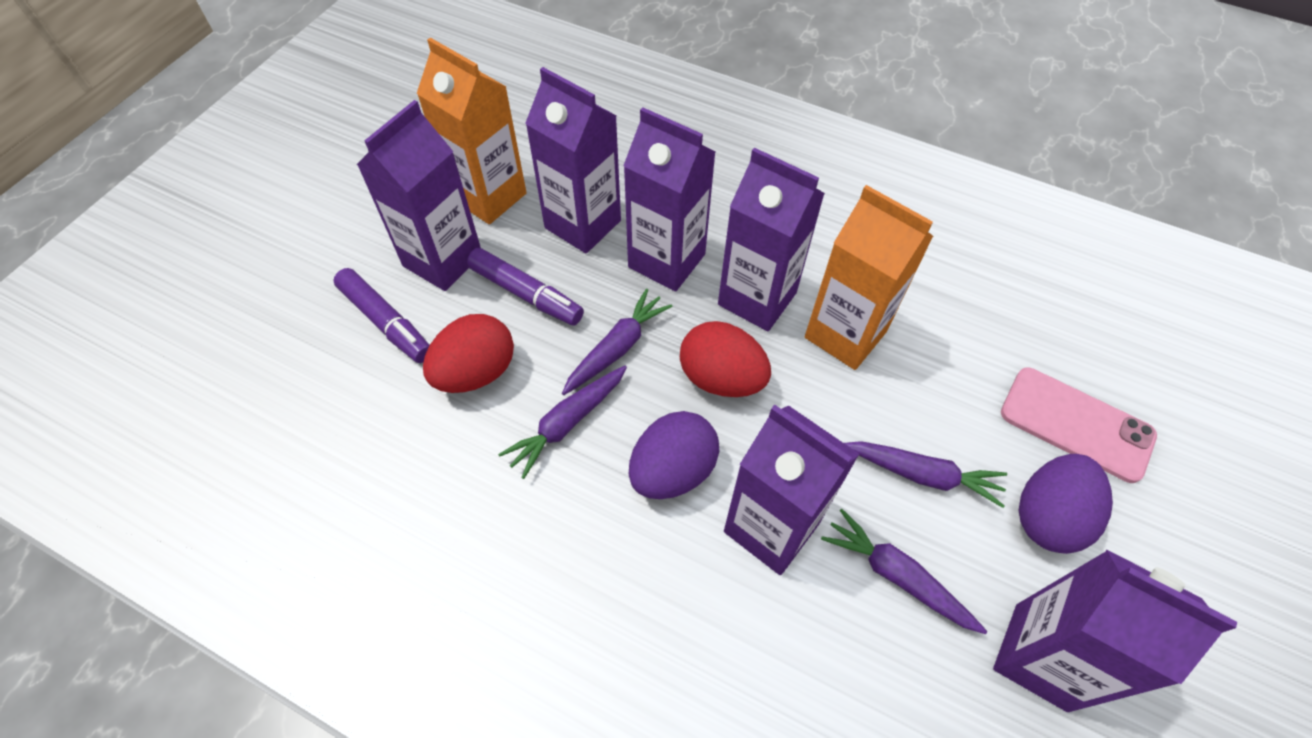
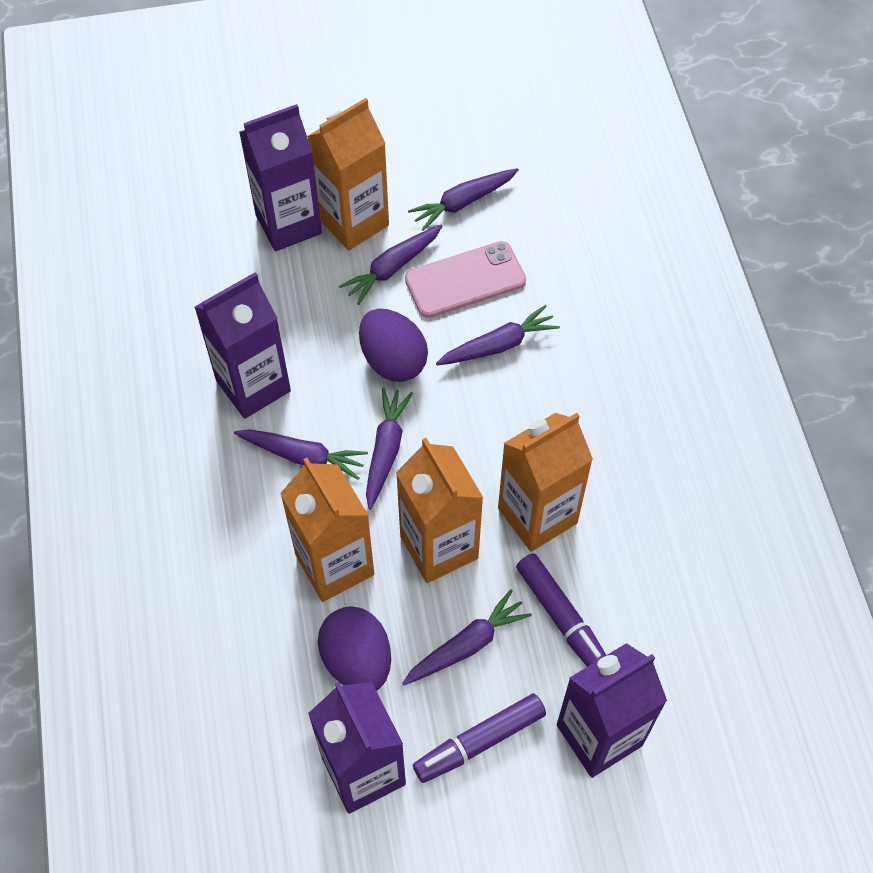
orange carton: [417,38,527,224] [805,185,933,370] = 2 -> [280,457,374,602] [307,98,389,251] [396,438,483,583] [498,413,593,552] = 4
purple carrot: [498,366,627,479] [562,288,673,395] [821,509,987,634] [844,441,1007,508] = 4 -> [234,429,368,480] [339,225,442,305] [366,388,413,510] [402,590,532,685] [408,168,519,231] [436,305,560,365] = 6
purple carton: [357,100,481,291] [525,67,621,253] [623,107,716,291] [718,148,825,331] [724,405,859,575] [993,549,1237,712] = 6 -> [194,272,291,419] [239,104,322,251] [308,682,406,814] [557,643,667,778] = 4
red egg: [423,314,514,393] [680,321,771,397] = 2 -> none = 0

